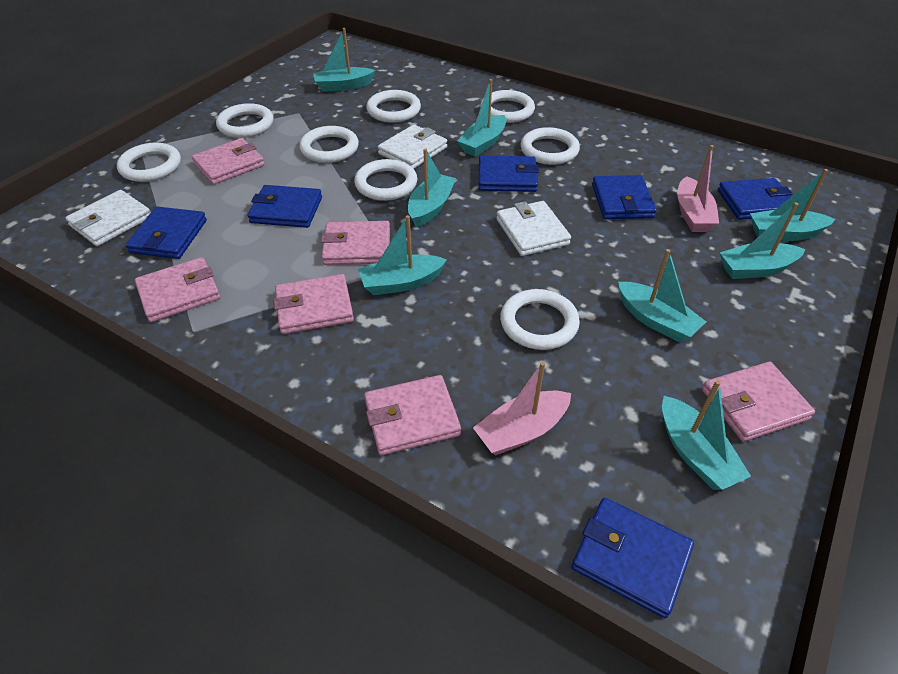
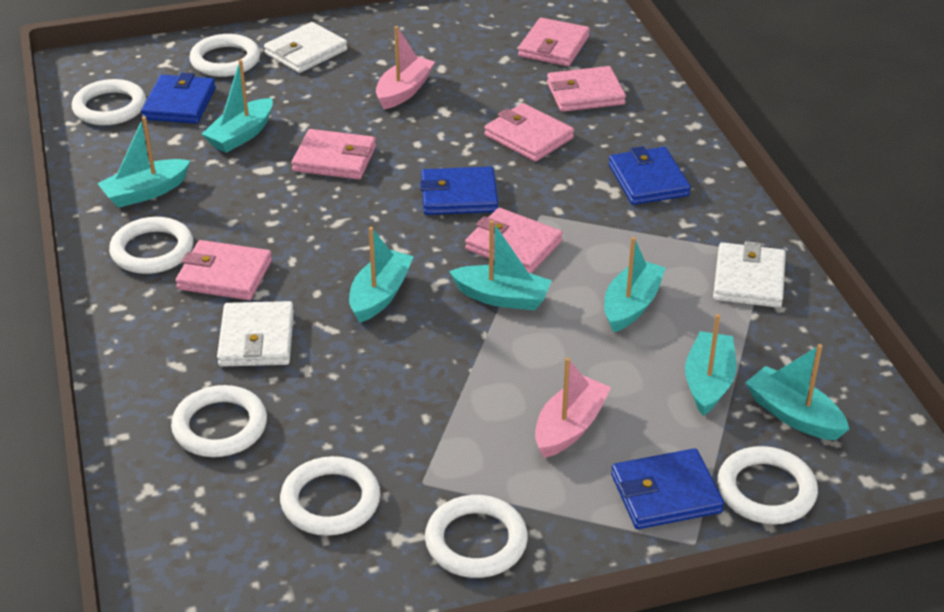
blue wallet: [126,206,207,259] [248,185,322,228] [479,155,539,192] [572,498,694,618] [592,175,657,219] [718,178,793,220] = 6 -> [141,73,216,124] [420,167,498,215] [609,146,691,205] [611,448,724,529] = 4
turquoise boat: [313,28,375,92] [358,215,447,295] [408,148,456,227] [457,79,506,156] [618,249,706,342] [662,380,751,490] [720,202,805,279] [750,169,835,241] = 8 -> [97,116,190,208] [202,59,273,153] [349,227,414,323] [449,220,552,311] [604,237,665,332] [685,314,737,416] [745,344,849,440] = 7
white ring: [117,143,181,182] [216,103,273,138] [299,126,359,163] [354,159,417,201] [366,90,421,123] [480,90,535,123] [500,289,580,350] [520,127,580,165] = 8 -> [72,79,146,125] [109,217,193,274] [171,385,267,457] [189,34,260,77] [280,456,381,536] [425,495,528,578] [717,446,818,524] = 7

